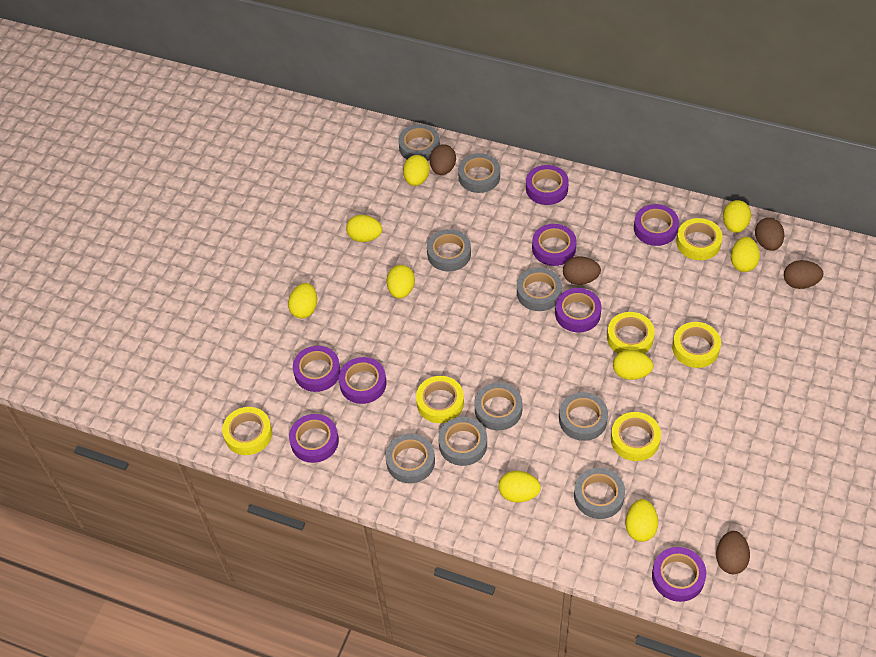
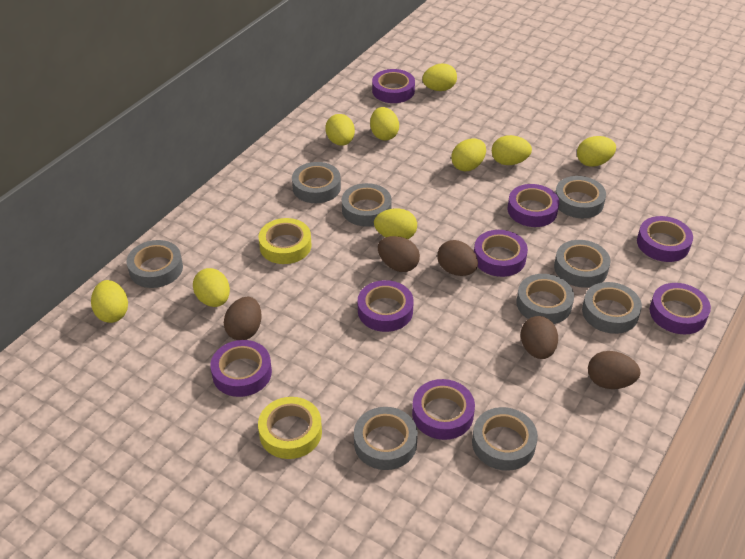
yellow tape: [222,407,272,455] [416,376,464,423] [607,312,655,354] [611,412,661,461] [672,322,721,368] [676,218,723,260] = 6 -> [258,218,311,264] [258,397,322,459] = 2

